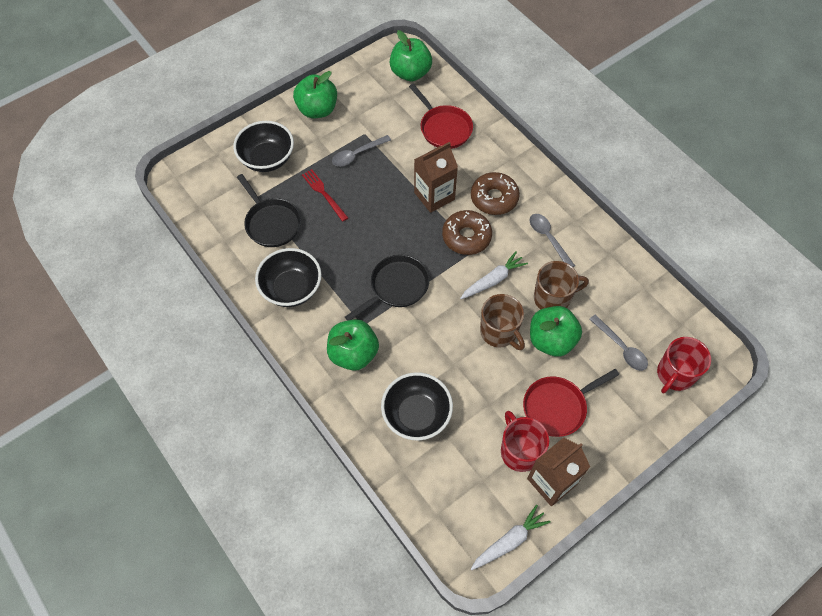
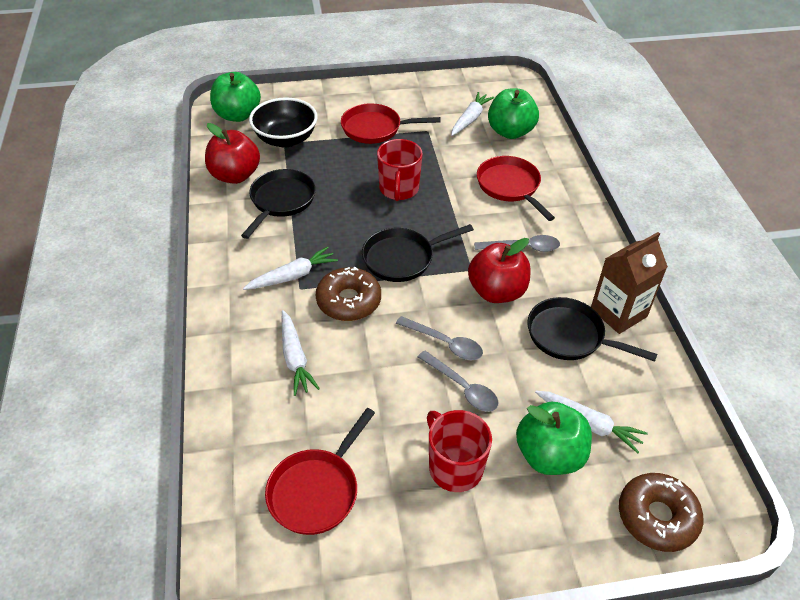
black bowl: [233,121,294,172] [255,248,322,307] [381,372,453,441] = 3 -> [249,98,318,148] = 1
black pan: [237,174,301,247] [345,255,429,321] = 2 -> [241,169,316,239] [362,224,474,282] [527,297,657,362] = 3
brown carton: [414,142,458,213] [527,438,590,506] = 2 -> [591,232,668,334] = 1
brown mug: [480,294,525,350] [534,261,589,310] = 2 -> none = 0
green apple: [293,71,337,118] [327,319,379,371] [390,30,432,81] [530,306,582,357] = 4 -> [210,72,261,122] [488,88,539,139] [516,401,592,475] = 3
red apple: none = 0 -> [205,123,260,184] [468,238,531,303] = 2
red fork: [302,169,348,222] = 1 -> none = 0
red pan: [409,84,473,149] [523,369,619,437] = 2 -> [265,408,375,535] [341,103,441,144] [477,156,555,221] = 3
white carrot: [460,251,528,299] [471,505,551,570] = 2 -> [243,246,338,290] [282,310,320,396] [451,92,494,136] [535,391,648,453] = 4

